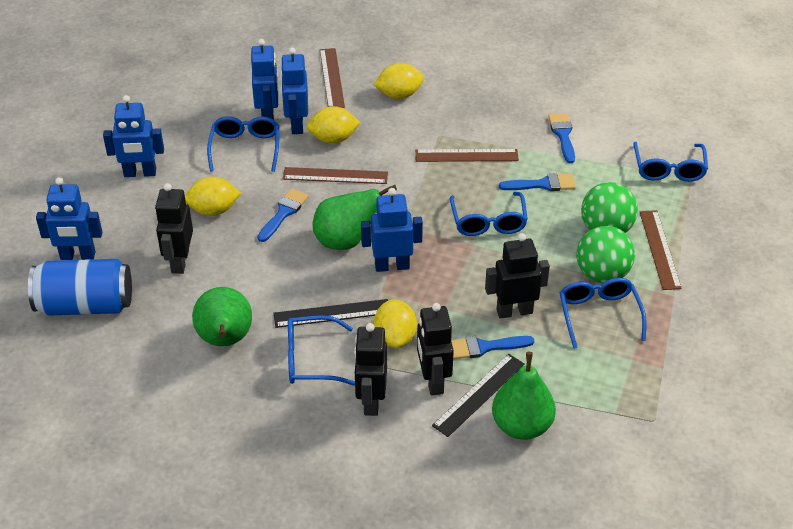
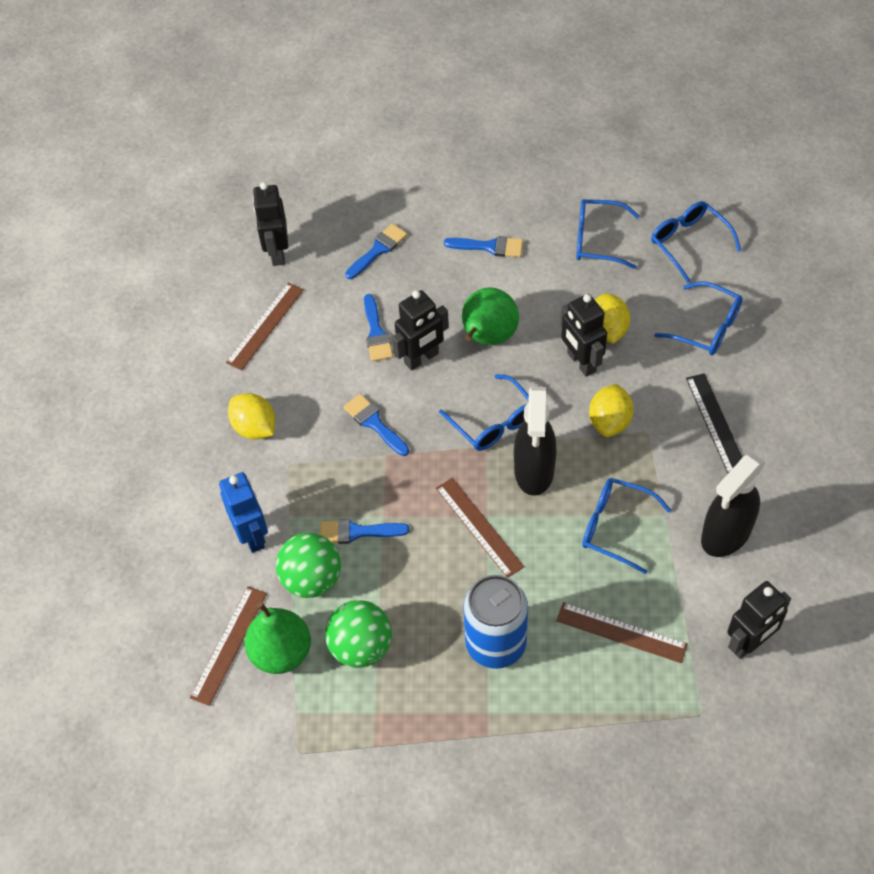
black ruler: [274,299,388,328] [432,354,525,437] = 2 -> [686,373,742,473] = 1
black spray bottle: none = 0 -> [514,387,557,496] [701,454,766,557] = 2
blue brush: [258,188,309,242] [451,336,534,359] [499,173,576,191] [548,113,575,163] = 4 -> [320,519,409,544] [343,394,409,456] [345,224,408,279] [364,294,393,362] [444,236,523,257] = 5
blue robot: [36,177,102,260] [103,95,164,177] [251,39,278,120] [281,47,308,134] [361,188,423,272] = 5 -> [219,472,268,553] = 1
green pear: [192,287,252,346] [313,185,397,250] [492,352,556,440] = 3 -> [244,601,311,674] [462,287,519,345] = 2
yellow lemon: [185,177,241,216] [307,106,361,144] [374,63,424,99] [374,299,417,348] = 4 -> [228,393,276,439] [589,384,634,437] [595,293,630,344] = 3

